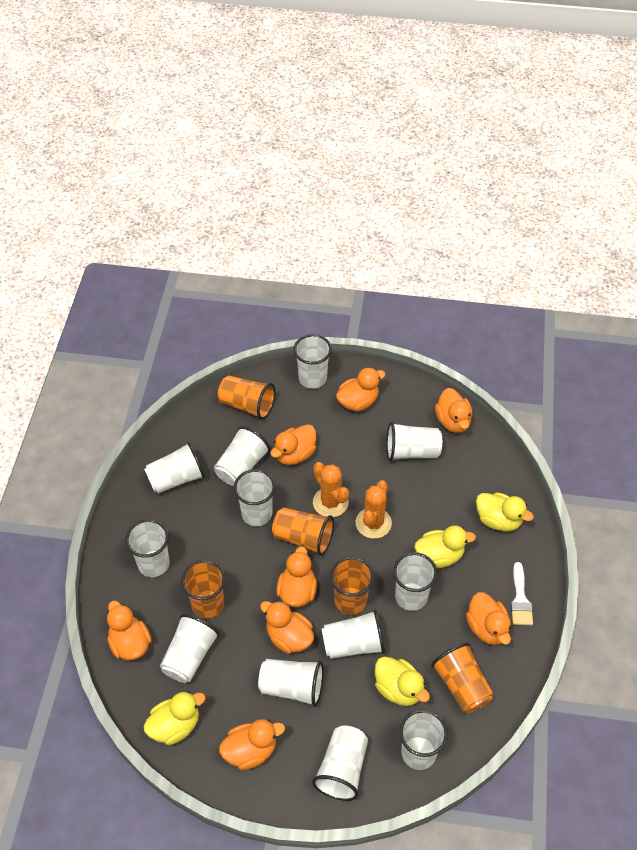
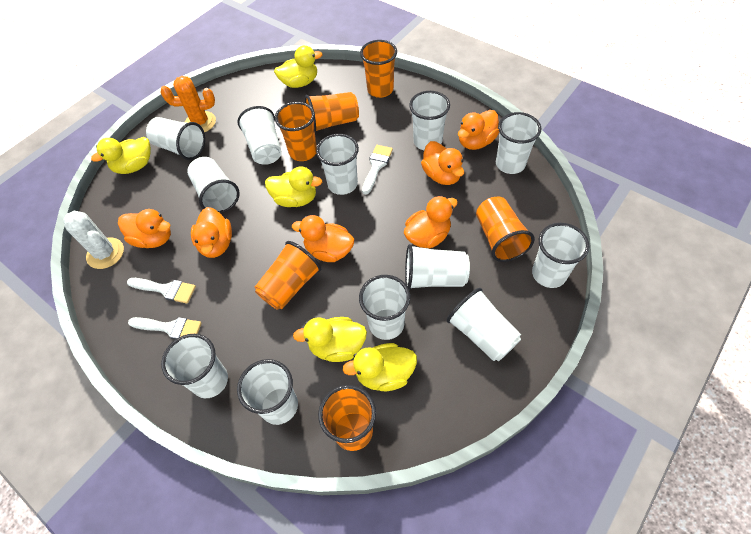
orange cactus: [313,462,349,517] [356,480,392,539] = 2 -> [160,76,216,132] = 1
orange cup: [181,560,226,619] [218,375,275,420] [272,507,334,556] [330,556,374,615] [431,643,494,714] = 5 -> [255,241,321,310] [275,102,317,161] [305,92,359,132] [318,385,376,451] [360,40,397,98] [476,197,535,262] = 6
orange duck: [107,601,152,661] [219,719,285,770] [260,601,314,654] [270,424,316,465] [276,546,317,607] [336,368,386,412] [435,388,473,433] [466,592,511,645] = 8 -> [118,209,171,248] [191,207,232,258] [292,215,354,262] [404,196,458,248] [421,141,464,185] [458,110,499,150] = 6
white brush: [511,562,533,625] = 1 -> [127,278,196,304] [128,317,202,340] [362,145,393,194] = 3
white cactus: none = 0 -> [63,211,124,269] = 1
yellow duck: [143,691,206,745] [375,657,430,706] [415,526,476,568] [476,492,534,531] = 4 -> [91,137,151,174] [265,167,322,207] [274,45,323,88] [293,317,367,362] [343,343,417,391] = 5

